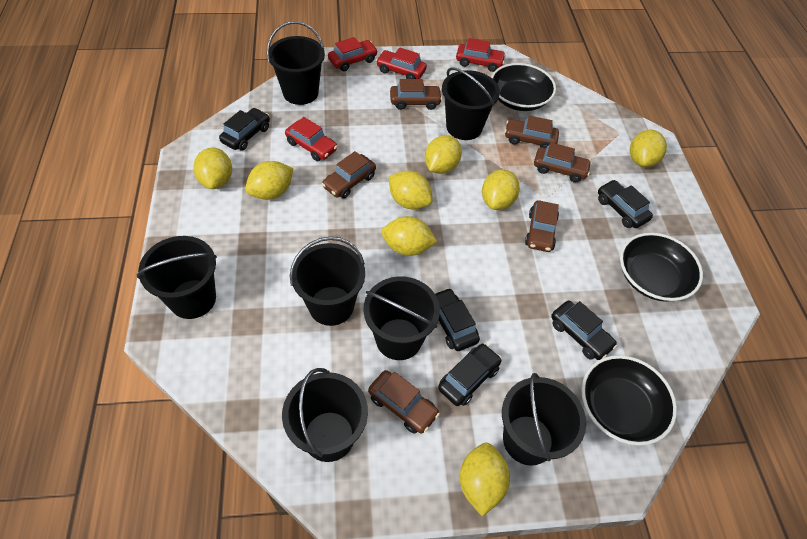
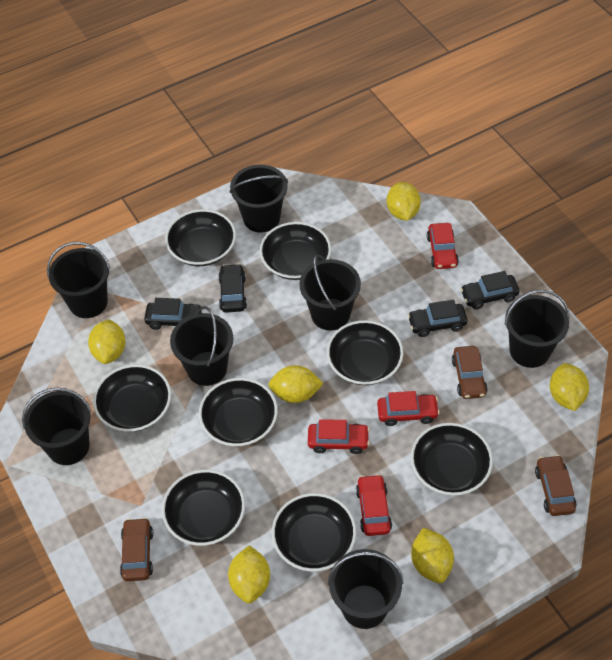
black bowl: [491,63,556,111] [581,355,677,446] [620,233,703,302] = 3 -> [93,364,171,432] [162,470,245,546] [165,209,236,266] [199,378,278,447] [260,222,331,280] [272,493,356,572] [327,320,403,385] [411,423,493,496] = 8
black car: [219,108,270,151] [435,288,480,351] [438,343,502,406] [551,301,617,360] [598,180,653,228] = 5 -> [144,298,202,330] [218,264,247,313] [408,300,467,337] [460,271,520,310] = 4
brown car: [322,151,376,199] [368,370,440,434] [390,79,442,110] [505,116,559,148] [525,200,559,252] [534,142,592,182] = 6 -> [120,517,153,581] [452,346,487,399] [535,455,576,516] = 3
yellow lemon: [193,148,232,189] [245,161,293,200] [381,216,438,256] [389,170,433,209] [425,135,462,174] [460,443,510,516] [482,169,520,210] [630,130,667,167] = 8 -> [88,319,126,364] [228,545,270,603] [269,365,324,403] [387,182,421,220] [411,528,454,583] [550,363,589,411] = 6

